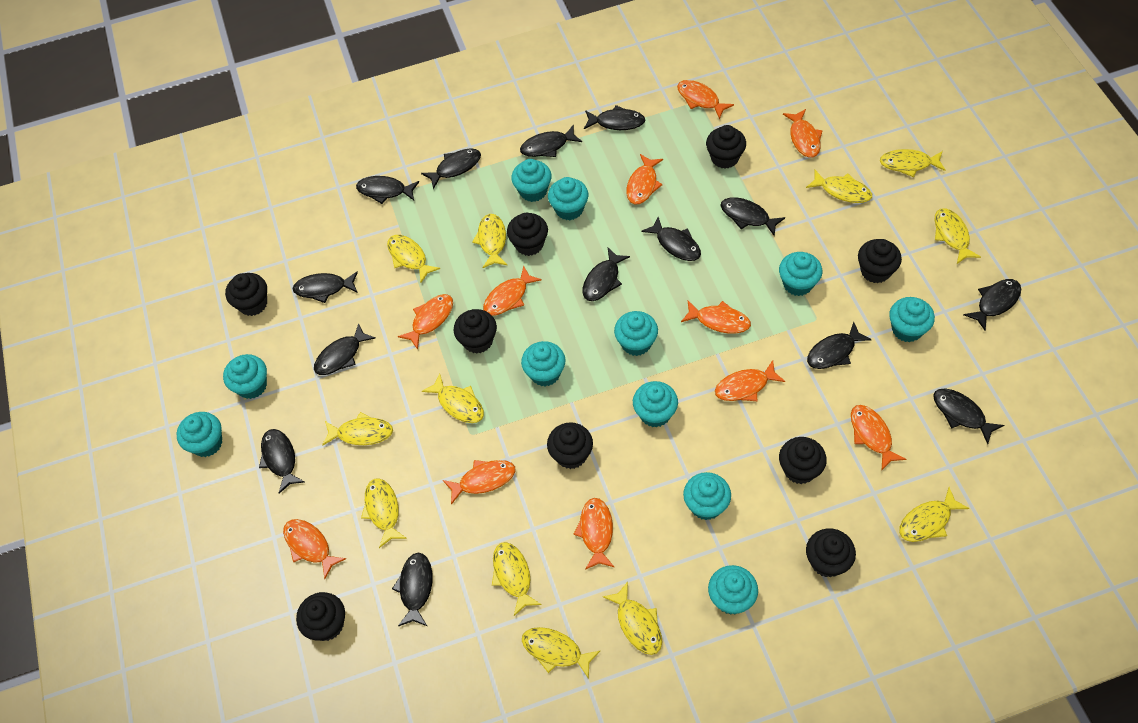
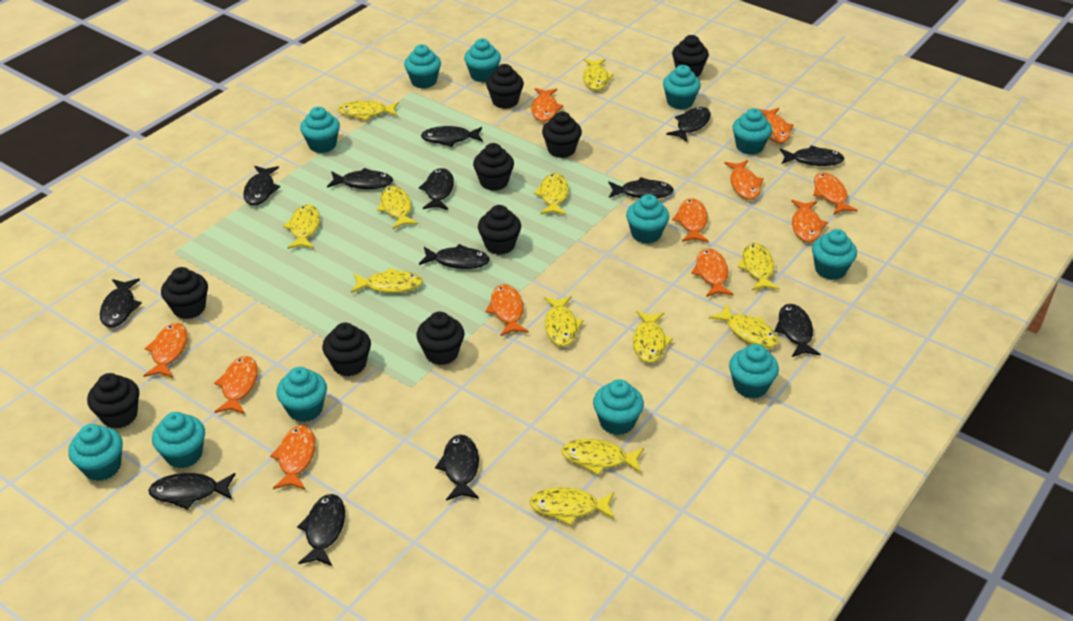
black fish: [259,429,305,494] [292,271,358,303] [314,323,375,375] [356,176,419,204] [392,553,433,626] [421,148,481,189] [520,125,582,157] [583,248,630,301] [584,105,645,130] [641,217,701,261] [720,197,785,236] [807,322,872,369] [933,389,1004,444] [964,279,1021,331] = 14 -> [100,278,142,328] [149,473,235,510] [243,166,280,206] [297,494,345,566] [327,168,393,189] [419,168,454,210] [419,244,490,269] [421,126,483,147] [435,435,479,501] [608,177,674,198] [666,107,711,142] [774,304,821,357] [780,145,844,166] = 13
turquoise cupcake: [177,412,222,457] [223,354,267,399] [511,159,552,202] [521,341,566,386] [548,177,588,220] [614,311,658,356] [633,381,678,427] [683,472,731,520] [708,565,758,615] [779,252,822,296] [889,297,935,342] = 11 -> [68,424,123,481] [152,412,205,468] [276,367,327,422] [300,107,340,153] [404,44,441,88] [464,39,501,82] [593,379,644,435] [626,194,669,244] [663,65,701,110] [729,344,779,399] [732,108,772,155] [812,229,857,280] = 12

